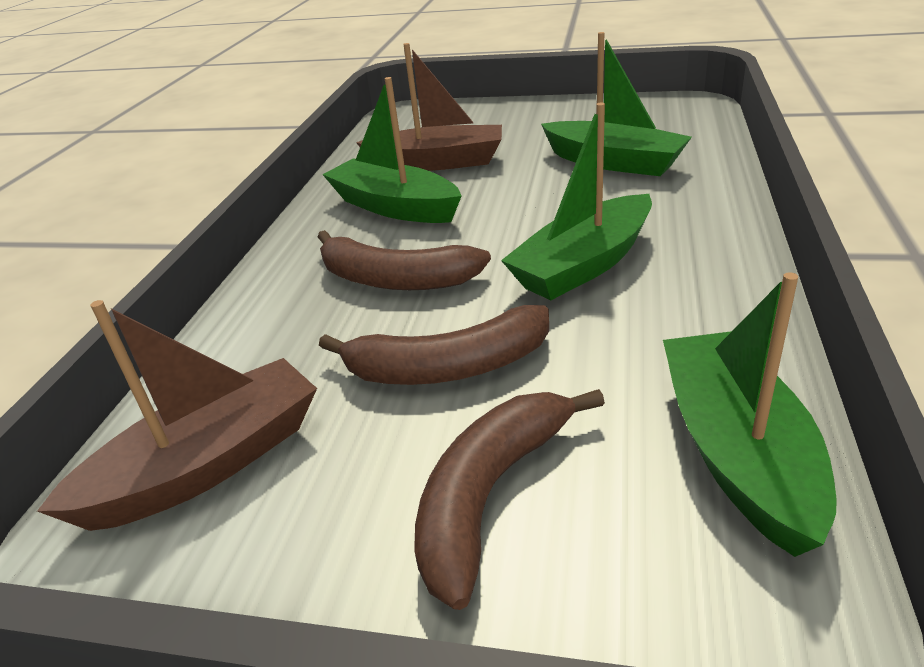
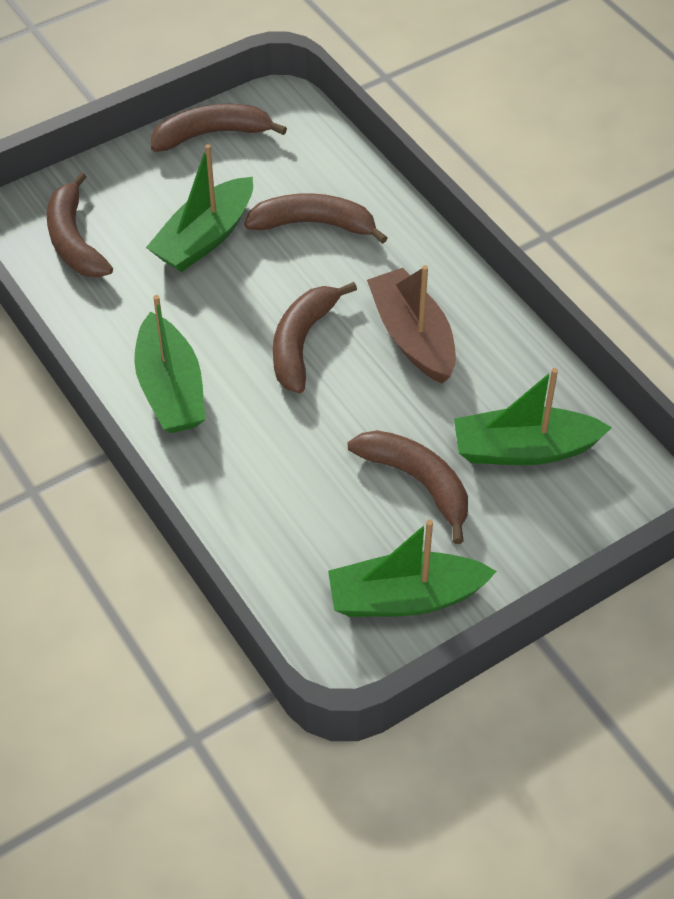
brown banana: [318,230,491,290] [319,305,549,385] [414,389,605,610] = 3 -> [47,172,113,278] [151,104,287,152] [244,193,388,244] [273,282,357,393] [348,430,468,544] = 5
brown boat: [37,300,317,531] [356,43,502,171] = 2 -> [367,265,456,384] = 1

